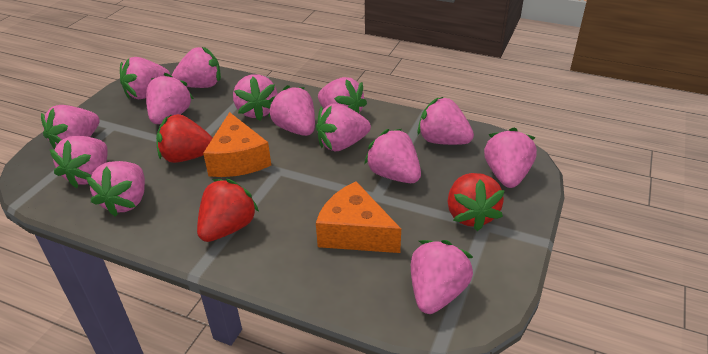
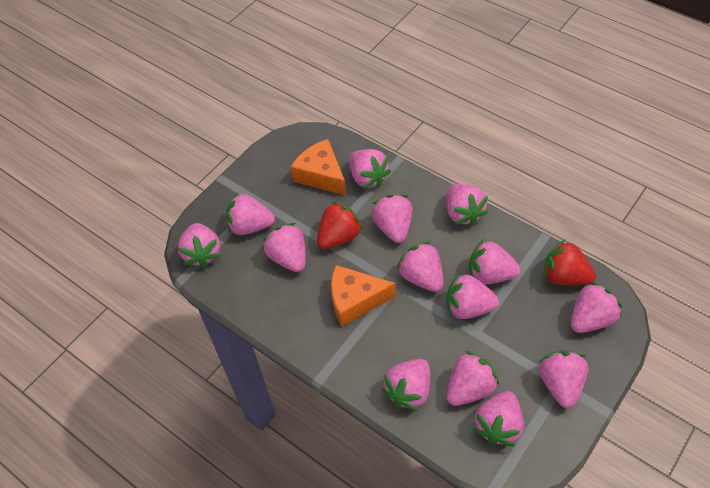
red strawberry: [156,114,213,163] [197,179,259,242] [448,173,505,231] = 3 -> [317,201,363,249] [543,240,596,285] = 2

